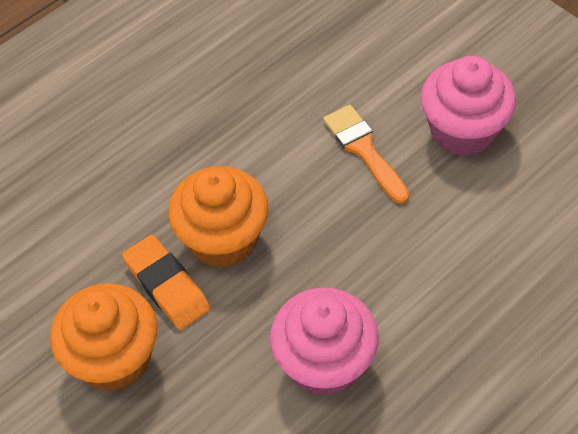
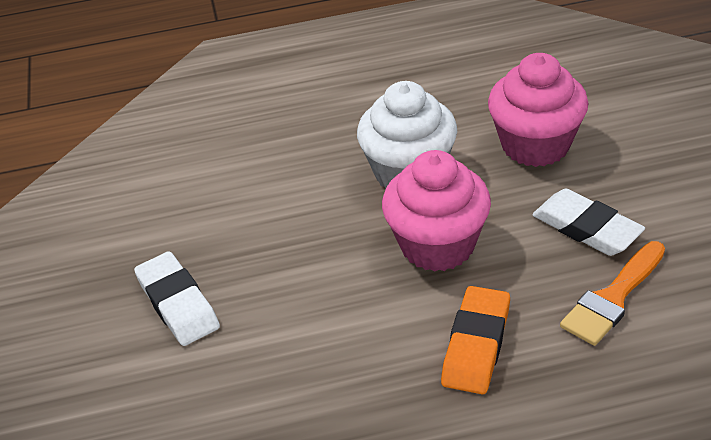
orange cupcake: [50,283,157,391] [168,166,269,268] = 2 -> none = 0
white cupcake: none = 0 -> [357,81,457,189] = 1
white eraser: none = 0 -> [134,251,220,346] [532,189,645,256] = 2

